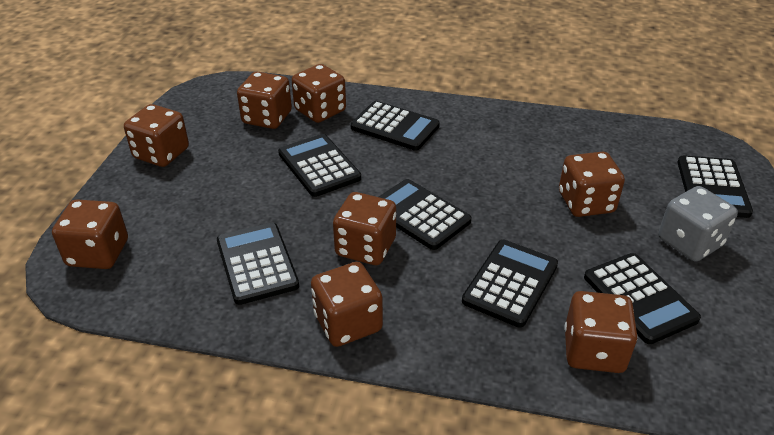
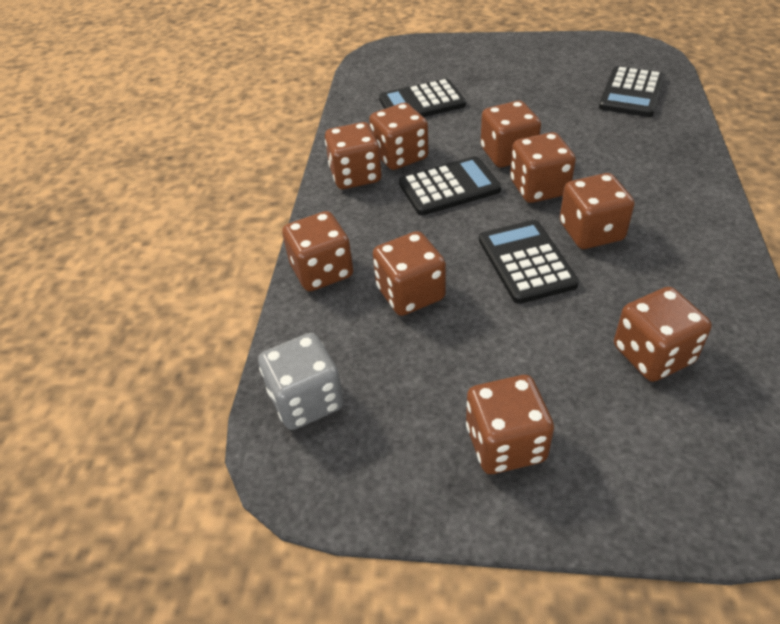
black calculator: [217,223,299,305] [278,134,361,197] [350,101,440,151] [379,179,472,250] [462,240,558,328] [584,253,701,344] [678,155,753,218] = 7 -> [379,78,466,117] [399,156,501,216] [479,220,579,304] [599,66,665,117] = 4
brown dice: [52,199,128,269] [124,104,189,167] [237,72,292,129] [292,64,346,123] [311,262,383,347] [333,192,396,265] [559,151,625,217] [564,291,637,373] = 8 -> [282,211,353,292] [325,122,382,189] [369,103,429,170] [373,231,446,316] [466,375,554,474] [481,101,541,168] [510,132,576,203] [560,173,635,249] [614,287,712,382] = 9

